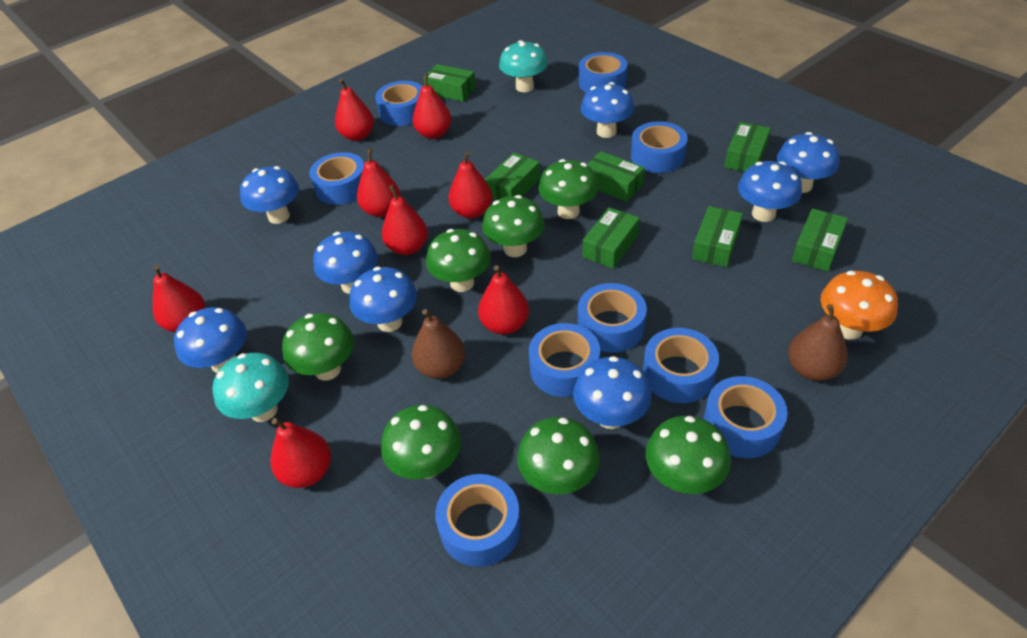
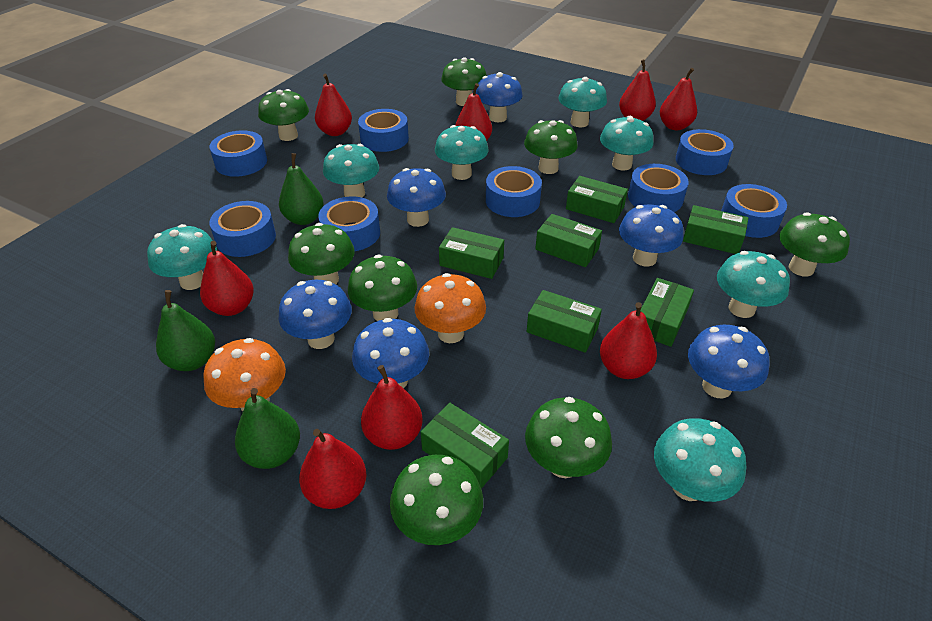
blue mushroom: [174,307,247,373] [240,166,299,224] [313,232,378,294] [350,267,417,332] [573,356,652,429] [581,82,634,138] [738,161,802,222] [777,132,839,193] = 8 -> [279,280,352,349] [352,318,429,388] [387,168,446,227] [476,72,523,122] [619,205,684,267] [688,325,770,398] = 6
blue tape: [309,152,364,205] [375,81,422,126] [435,474,521,567] [529,323,600,397] [578,283,647,353] [579,52,628,93] [631,121,688,173] [643,328,719,403] [703,376,788,458] = 9 -> [209,130,267,177] [209,201,276,257] [318,196,380,251] [358,109,409,152] [486,166,542,217] [628,164,689,212] [676,129,734,175] [721,184,787,238] = 8
brown pear: [412,309,465,379] [788,304,848,381] = 2 -> none = 0
green mushroom: [282,313,354,381] [381,405,461,480] [426,229,491,292] [482,195,545,257] [517,417,600,494] [538,159,598,219] [646,416,731,494] = 7 -> [258,89,309,141] [288,223,355,284] [348,255,417,321] [390,455,483,545] [441,57,487,106] [524,120,578,174] [525,397,612,478] [779,212,850,276] = 8
green pear: none = 0 -> [156,290,215,371] [235,388,300,469] [279,153,324,225] = 3
orange mushroom: [821,271,898,339] = 1 -> [203,338,286,411] [415,273,486,343] = 2
turquoise mushroom: [212,353,289,422] [499,40,548,92] = 2 -> [147,224,217,290] [323,144,379,198] [435,125,489,180] [558,77,607,127] [600,116,654,170] [654,418,746,502] [717,251,790,318] = 7

